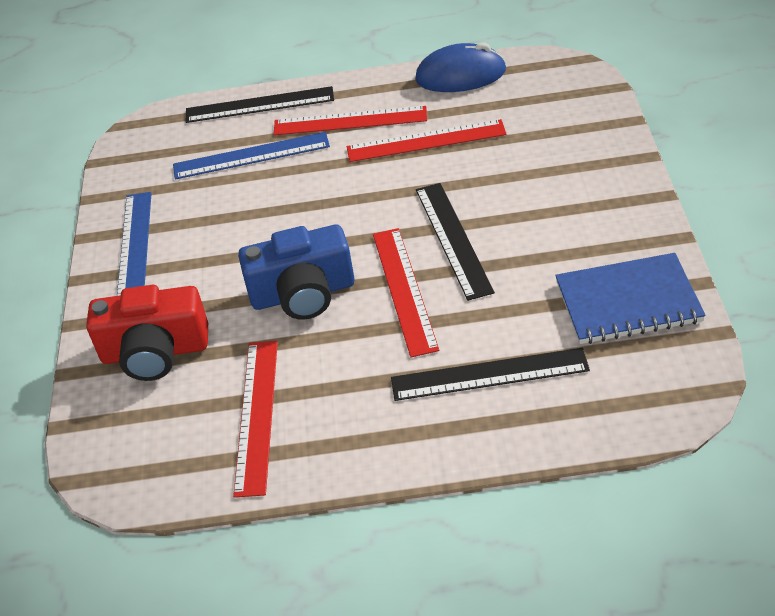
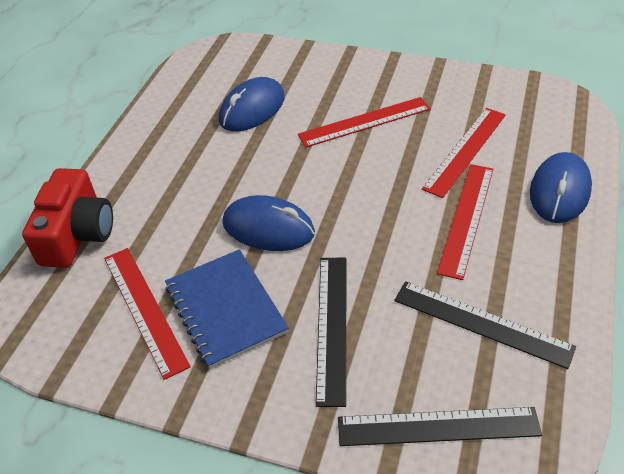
blue camera: [238,225,355,320] = 1 -> none = 0
blue mouse: [415,42,506,92] = 1 -> [219,77,285,132] [223,195,315,251] [530,152,592,223] = 3
blue ruler: [117,192,152,296] [173,132,330,180] = 2 -> none = 0

